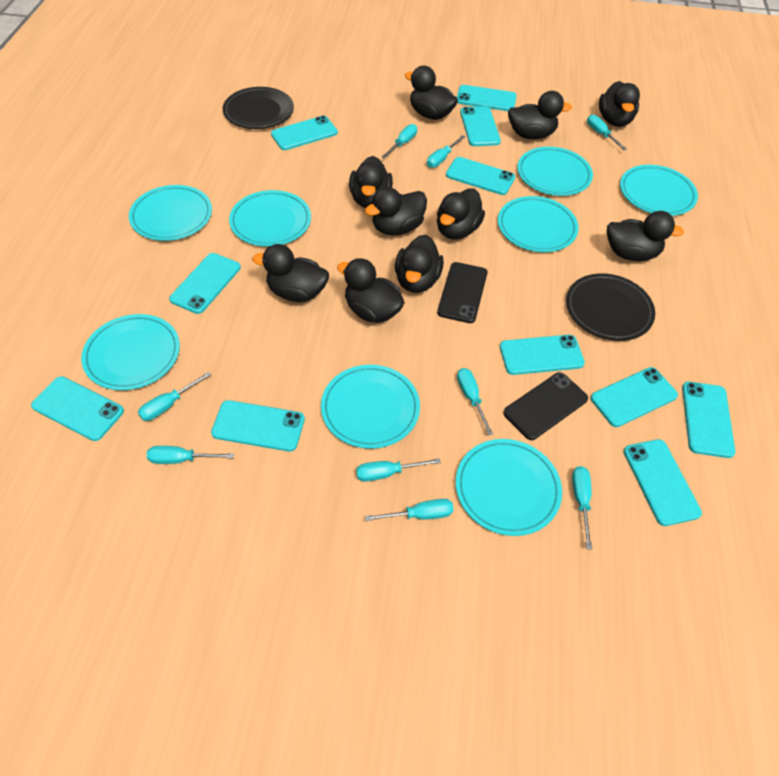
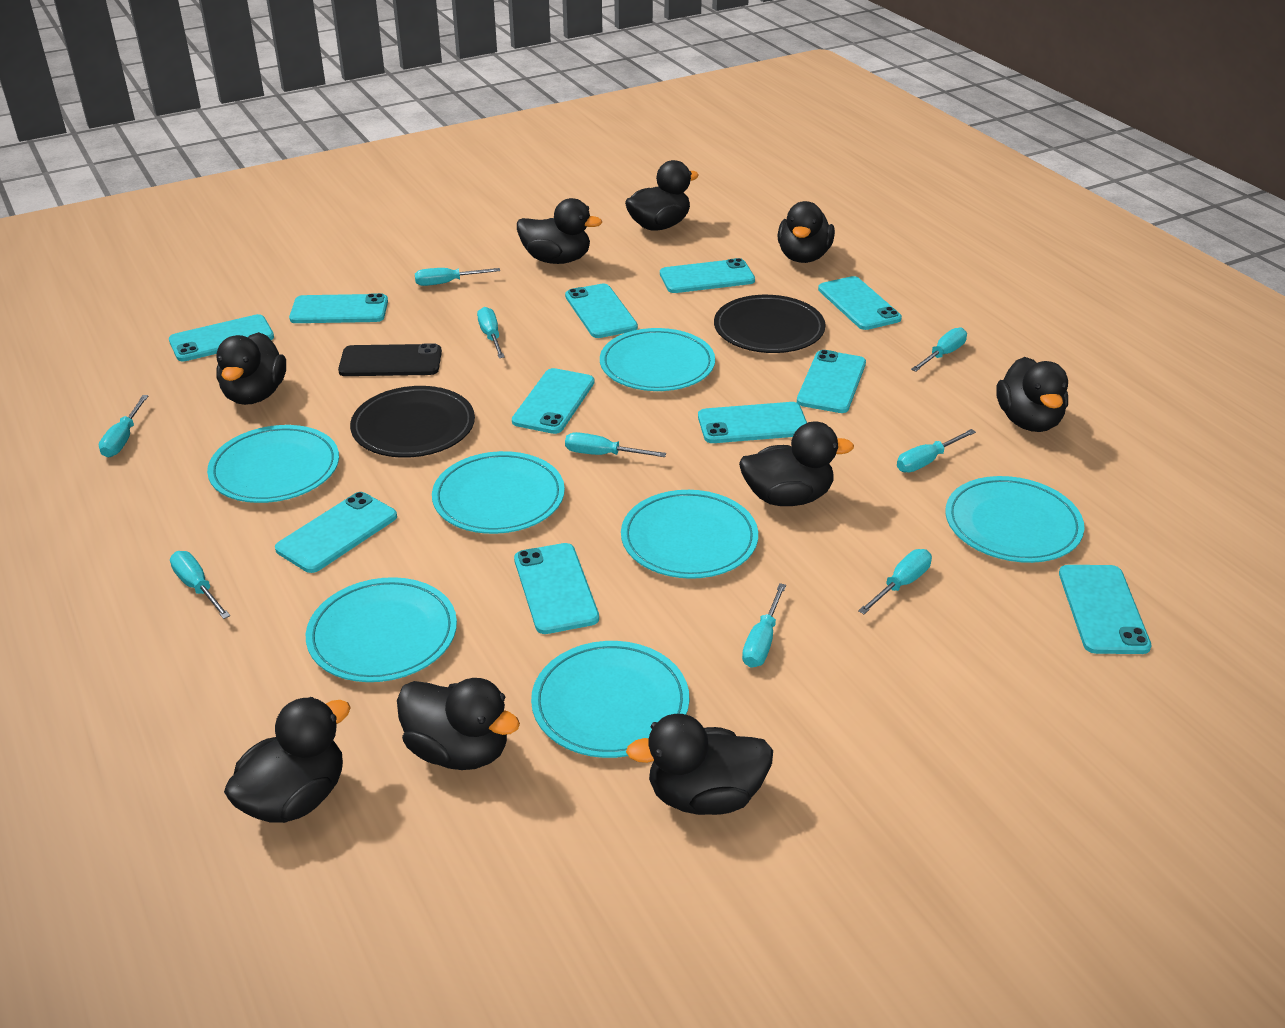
black duck: [252,244,329,302] [337,258,405,323] [349,156,393,208] [365,187,427,235] [395,235,444,293] [405,66,458,120] [437,188,485,239] [508,91,572,139] [599,81,640,127] [607,211,684,261] = 10 -> [216,332,286,405] [224,697,351,823] [397,678,520,770] [517,198,602,264] [625,160,699,231] [626,714,773,815] [739,421,854,506] [777,201,835,263] [996,357,1068,432] = 9
black phone: [437,262,487,323] [503,372,588,440] = 2 -> [338,343,442,376] = 1
turquoise plate: [81,314,180,390] [129,185,212,241] [229,190,311,247] [321,365,420,449] [456,439,562,536] [498,196,579,252] [517,147,593,196] [620,165,698,216] = 8 -> [207,425,339,503] [306,577,457,682] [432,451,565,534] [531,641,689,758] [600,328,715,391] [621,490,758,579] [945,476,1085,563] = 7

